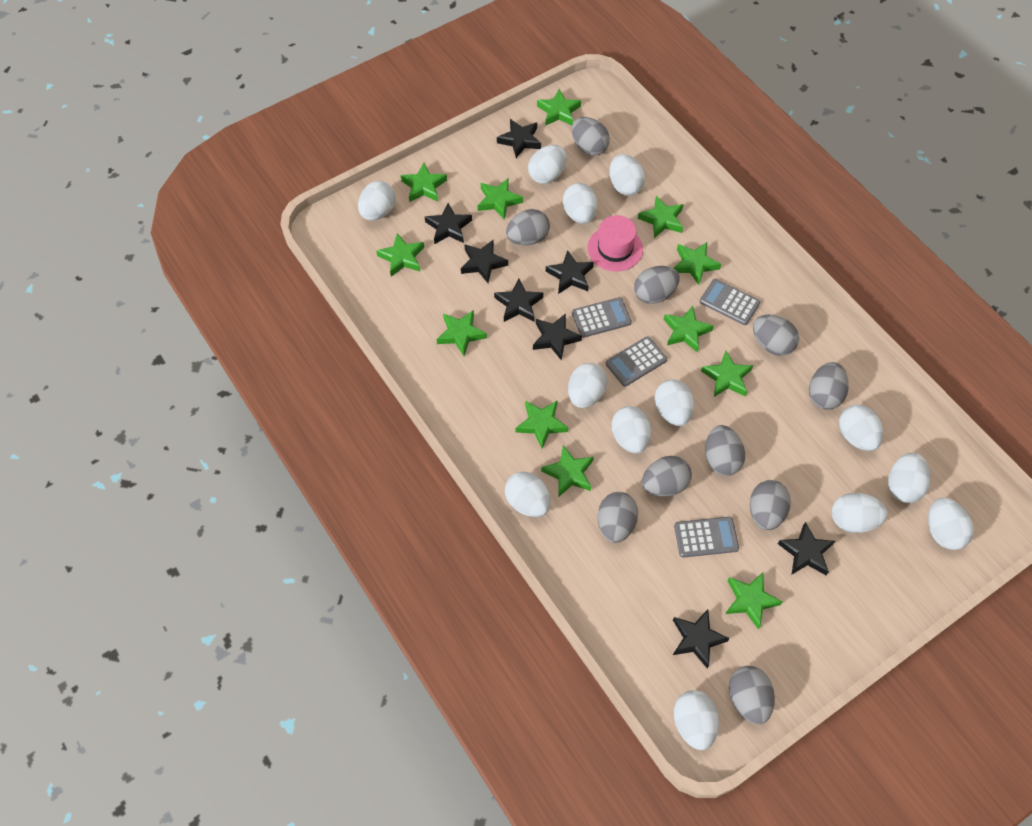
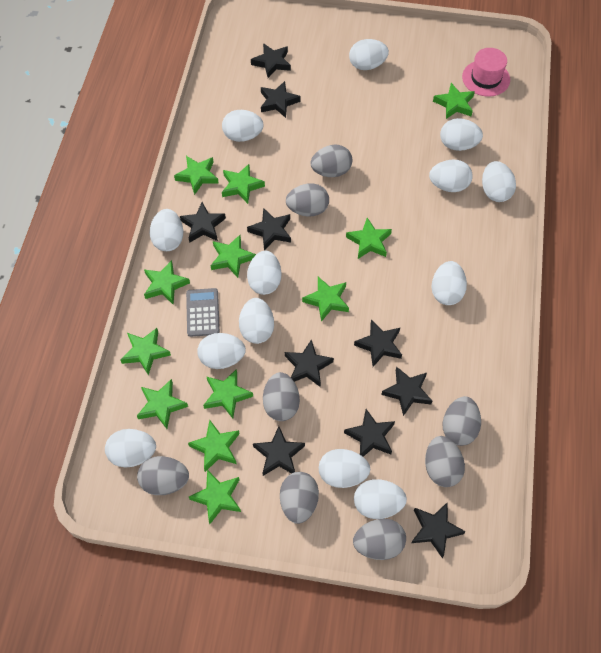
black star: [425,203,472,244] [461,239,508,283] [494,278,544,322] [497,119,541,158] [533,313,582,360] [546,250,594,294] [673,609,730,668] [778,522,835,575] = 8 -> [180,202,226,243] [247,208,291,250] [251,43,291,78] [253,426,305,476] [261,81,301,118] [285,339,334,387] [344,409,395,457] [354,320,402,367] [381,366,432,416] [411,502,466,558] = 10
grey calculator: [572,297,632,338] [605,337,667,387] [674,517,739,558] [700,279,760,325] = 4 -> [186,288,220,337] = 1
grey egg: [506,209,550,245] [572,117,610,156] [598,492,638,543] [634,266,680,304] [642,456,692,497] [705,425,745,476] [729,666,775,724] [750,480,791,530] [753,315,799,356] [809,362,849,410] = 10 -> [137,456,189,495] [263,372,300,421] [280,472,319,524] [286,183,329,217] [311,144,352,177] [353,519,406,560] [425,436,465,487] [443,396,481,446] = 8

